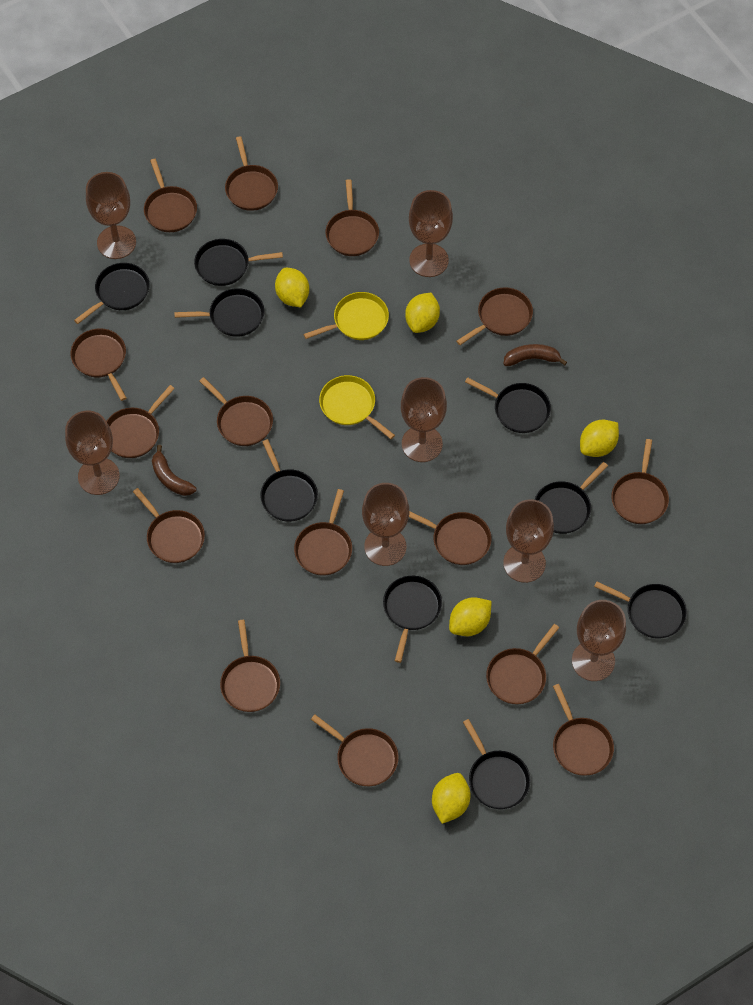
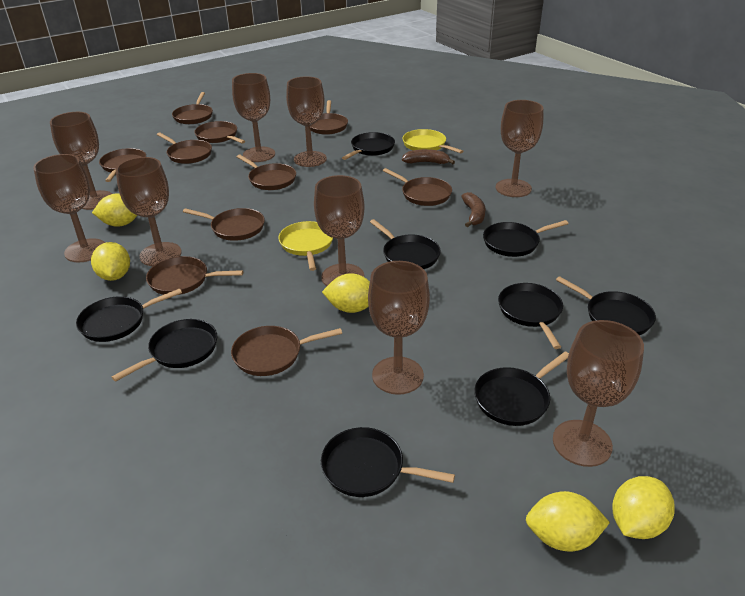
brown goblet: [65,411,120,495] [86,172,136,259] [362,483,409,566] [401,377,447,462] [409,190,453,277] [503,499,554,583] [572,600,626,681] = 7 -> [33,154,105,262] [50,112,112,210] [116,157,182,266] [232,73,275,162] [286,76,327,167] [314,175,365,286] [368,261,430,395] [496,100,543,197] [553,320,644,467] = 9
brown pan: [70,328,126,401] [106,385,175,458] [133,488,205,563] [144,159,197,232] [200,377,273,446] [220,620,280,712] [225,136,278,211] [294,489,352,576] [311,715,399,786] [325,179,379,256] [409,511,492,565] [456,287,533,345] [486,624,559,705] [553,684,614,776] [611,439,669,524] = 15 -> [99,148,146,182] [146,256,243,295] [157,132,212,164] [172,92,213,124] [183,208,265,241] [194,121,245,144] [231,326,342,376] [237,155,296,190] [310,100,348,135] [383,168,452,206] = 10

